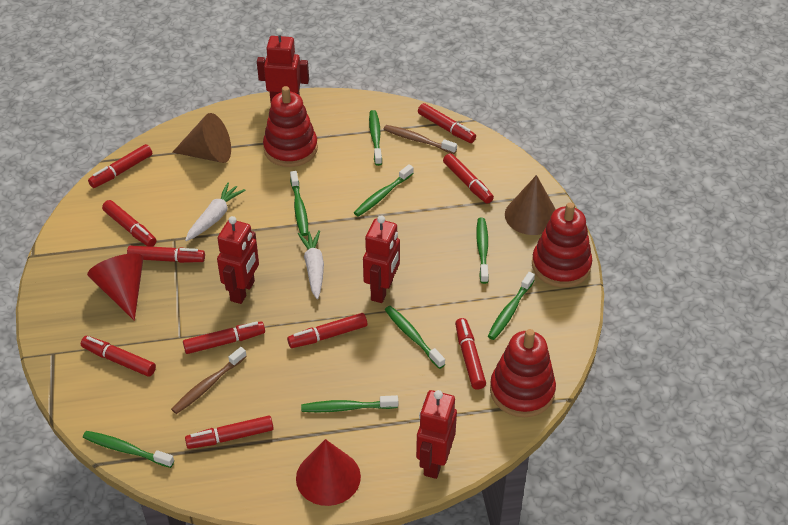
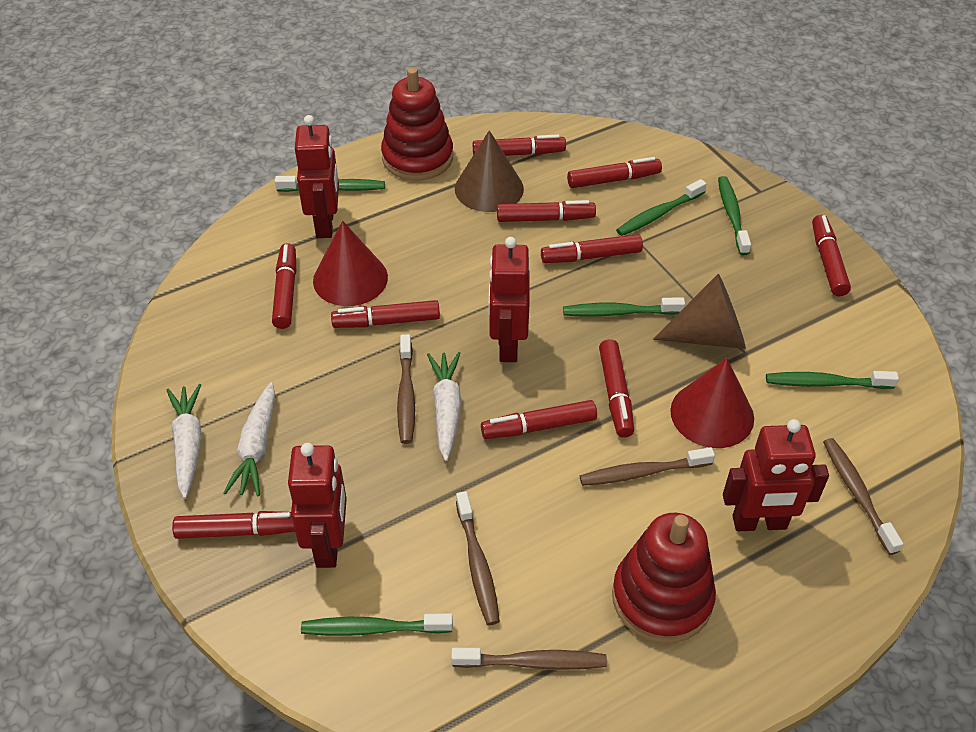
brown toothbrush: [171,347,247,414] [384,125,457,154] = 2 -> [397,334,415,444] [451,648,607,670] [456,491,500,625] [580,447,715,486] [823,438,903,555] = 5
green toothbrush: [83,431,174,468] [290,171,308,236] [301,395,398,412] [354,164,414,217] [369,110,382,166] [385,306,445,369] [476,218,489,284] [488,272,535,340] = 8 -> [275,176,385,192] [301,613,453,636] [563,297,685,317] [616,179,707,236] [718,176,751,255] [766,371,899,389] = 6
red stacking toy: [263,86,318,167] [490,329,556,417] [532,203,592,287] = 3 -> [381,67,453,180] [612,513,716,643] = 2
white carrot: [185,183,246,241] [298,230,324,299] = 2 -> [166,384,202,499] [224,382,275,496] [427,352,461,461] = 3

